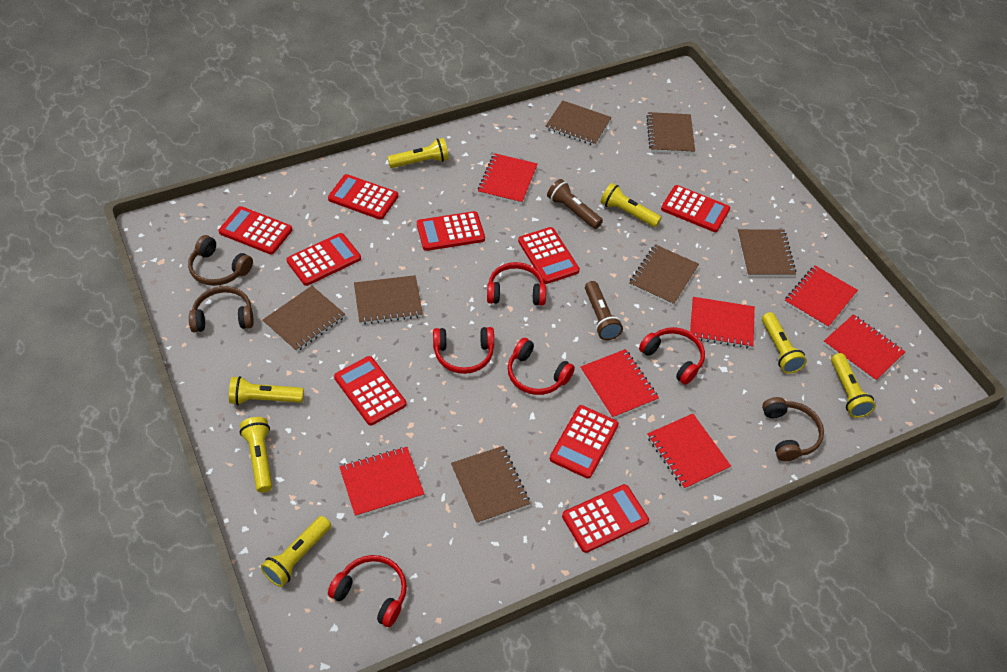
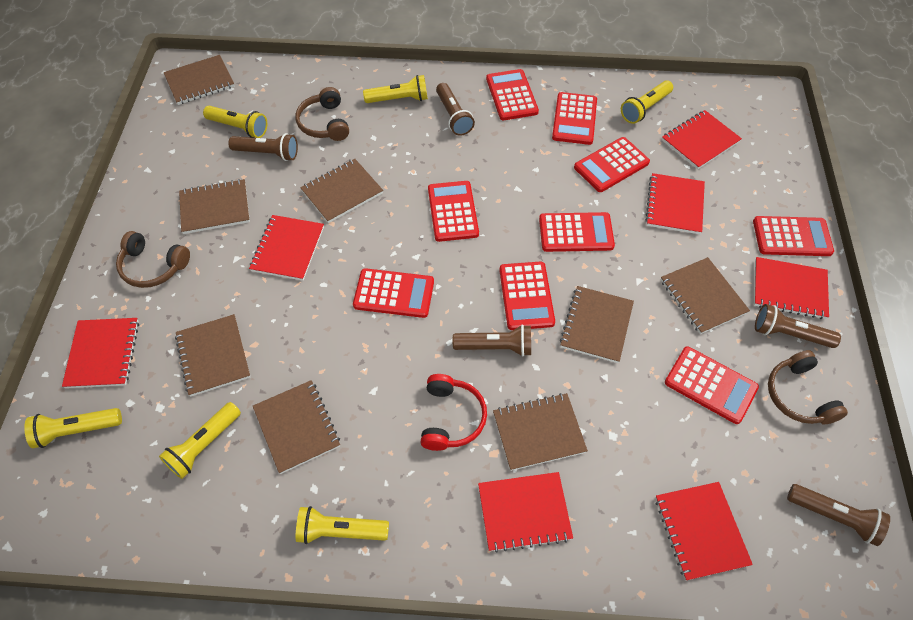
brown flashlight: [547,179,603,229] [585,281,623,340] = 2 -> [228,133,298,161] [436,83,475,136] [453,325,531,357] [755,304,841,348] [787,484,890,546] = 5
brown notebook: [262,286,345,352] [354,275,423,325] [451,446,530,524] [545,100,611,146] [629,244,699,306] [646,112,695,154] [737,229,796,277] = 7 -> [164,55,235,105] [175,314,250,396] [179,179,250,234] [253,380,340,474] [300,159,383,223] [493,393,588,471] [560,286,634,363] [661,257,750,334] = 8
red headphones: [328,555,407,627] [433,327,494,374] [487,262,546,306] [508,338,575,395] [639,327,705,385] = 5 -> [420,374,487,451] = 1
yellow flashlight: [229,376,304,405] [240,417,273,493] [261,516,331,587] [388,138,449,168] [601,183,662,227] [762,312,807,374] [831,353,876,418] = 7 -> [24,408,122,448] [159,402,241,479] [203,106,267,138] [296,506,389,544] [363,75,428,103] [621,80,673,124] = 6

